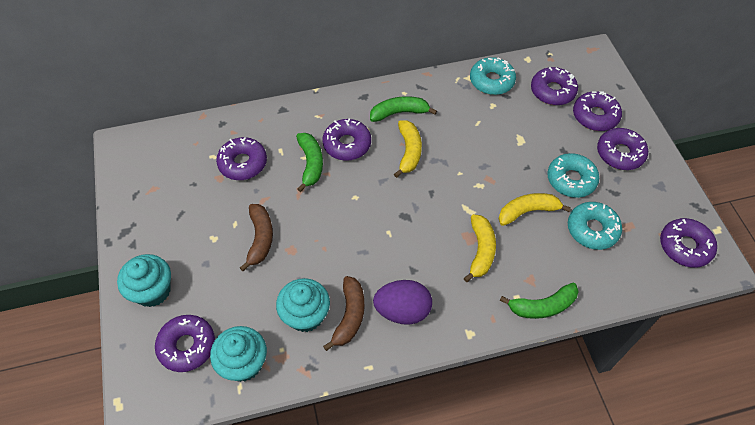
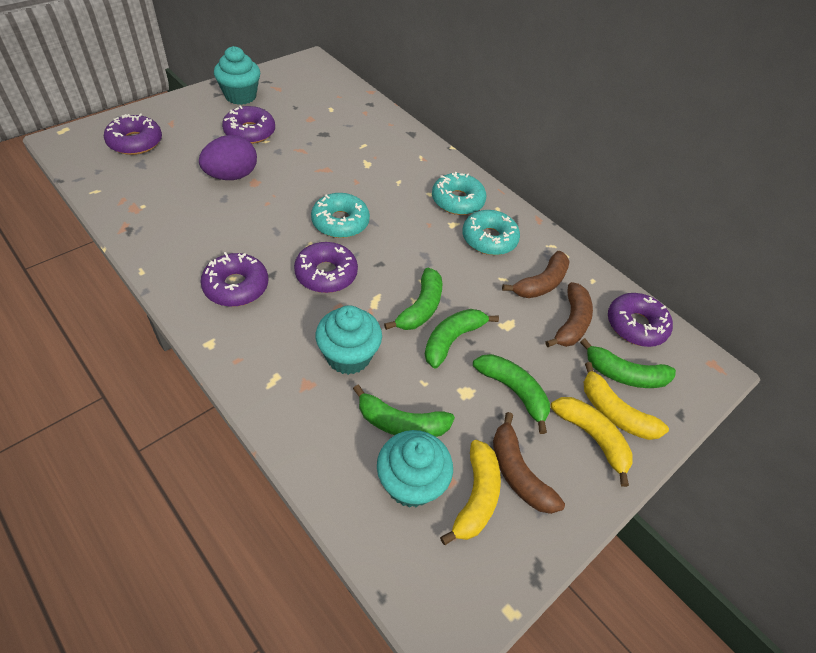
brown banana: [240,204,273,271] [323,276,365,351] = 2 -> [493,412,565,514] [502,251,570,298] [545,282,593,347] = 3
green banana: [296,133,323,192] [370,96,437,122] [500,283,579,319] = 3 -> [353,385,455,437] [384,268,442,330] [425,309,499,369] [473,354,550,434] [580,338,676,388] = 5
purple donut: [155,315,215,372] [216,137,267,180] [323,119,371,161] [531,67,578,105] [573,91,622,131] [597,128,648,170] [660,218,717,268] = 7 -> [104,113,162,155] [201,252,268,307] [222,105,275,144] [294,242,358,293] [608,293,673,347] = 5

